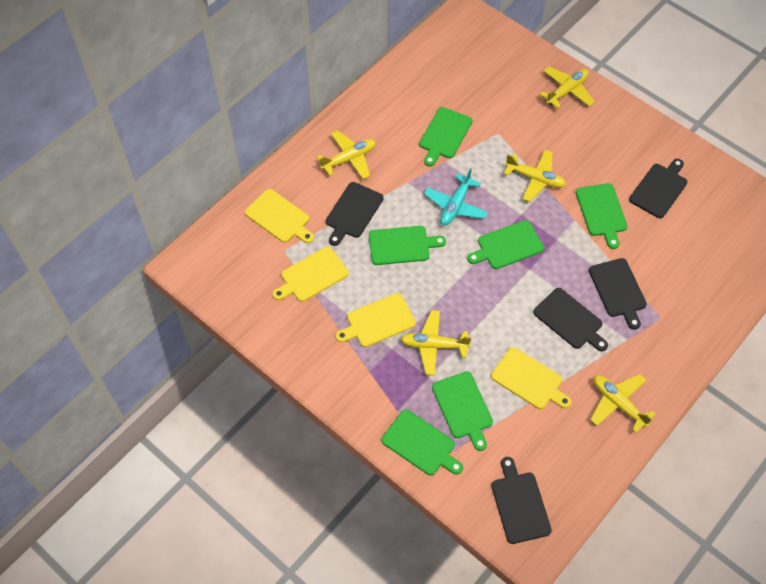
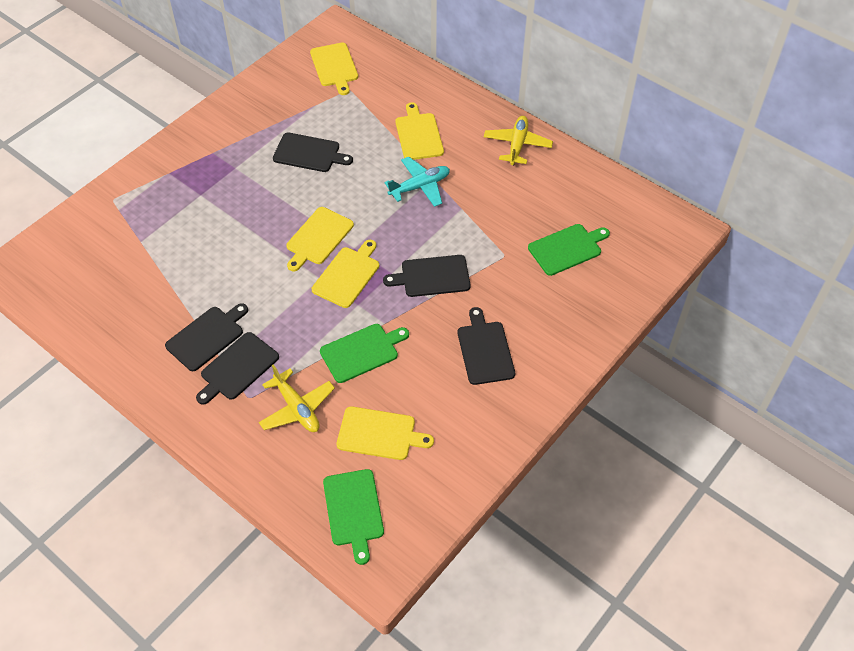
green cutting board: [369,226,446,265] [382,410,463,475] [419,107,473,166] [432,371,493,451] [467,220,544,269] [576,183,628,249] = 6 -> [320,324,409,383] [323,469,384,565] [528,224,610,276] = 3
yellow cutting board: [245,189,314,243] [273,246,349,302] [336,293,416,347] [491,347,572,409] = 4 -> [286,207,354,271] [310,43,358,95] [312,240,379,308] [337,406,434,460] [395,102,444,160] = 5
yellow plane: [317,130,376,179] [401,310,471,376] [504,150,566,202] [540,66,595,108] [590,374,656,433] = 5 -> [259,364,335,432] [484,116,553,165] = 2

